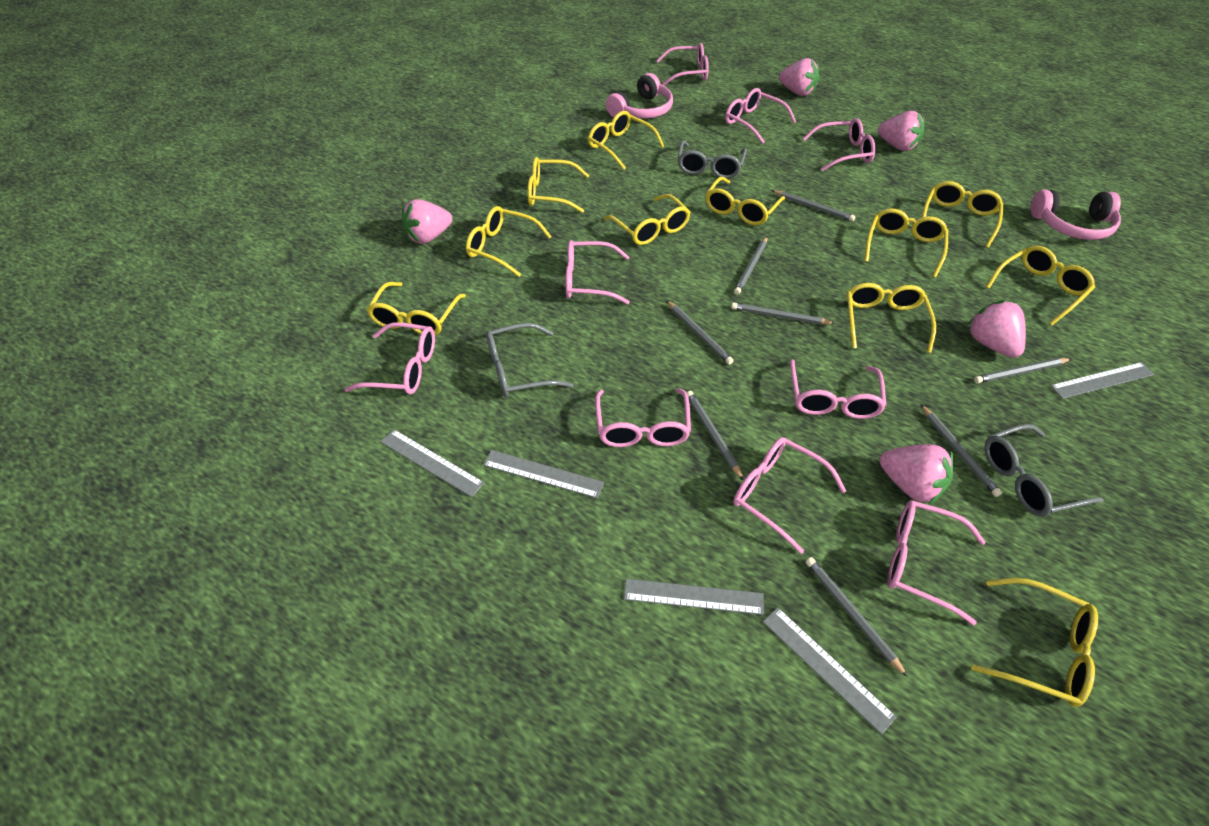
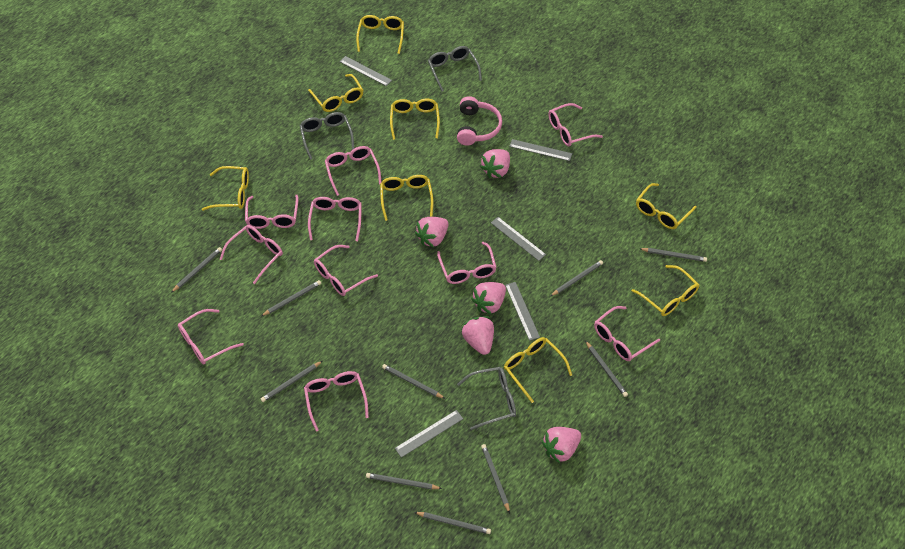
grey pencil: [666,300,734,365] [687,391,744,481] [731,302,836,325] [734,237,767,295] [771,190,855,221] [806,557,908,677] [920,404,1002,497] [974,358,1071,384] = 8 -> [171,247,222,293] [261,280,321,316] [261,361,322,402] [366,473,442,489] [382,364,445,399] [414,512,491,534] [481,444,510,513] [551,260,603,296] [585,341,628,397] [639,248,707,262] = 10
pink glasses: [345,322,435,395] [566,240,630,304] [595,388,691,447] [656,43,709,86] [725,88,796,144] [733,437,846,554] [790,360,887,419] [803,118,875,171] [887,500,985,625] = 9 -> [178,309,244,365] [220,225,283,284] [245,195,299,229] [304,371,369,431] [308,197,362,241] [314,245,378,296] [325,146,381,196] [437,242,497,284] [548,103,603,146] [594,306,660,361] = 10
pink headphones: [606,73,673,119] [1031,189,1121,240] = 2 -> [457,96,502,146] = 1
yellow glasses: [367,282,466,335] [466,206,552,277] [528,157,589,213] [588,111,664,170] [604,194,690,245] [706,177,785,225] [846,283,936,353] [864,208,948,278] [922,181,1004,248] [971,578,1098,707] [986,245,1095,326] = 11 -> [202,166,249,211] [308,74,363,112] [356,15,404,54] [380,175,434,221] [390,98,440,140] [504,337,572,403] [632,265,699,316] [636,183,697,229] = 8

